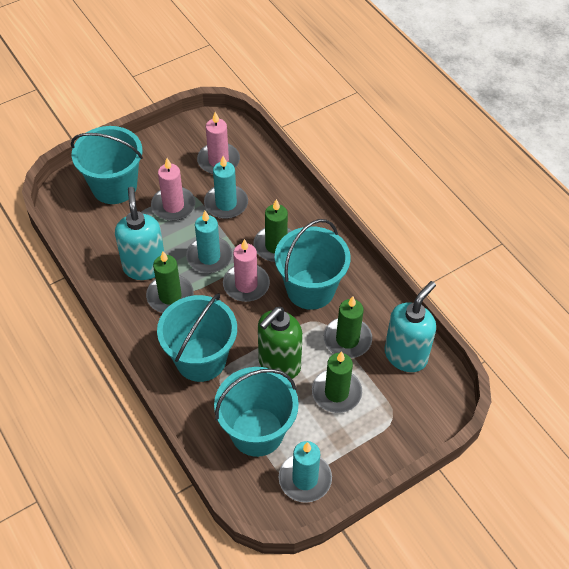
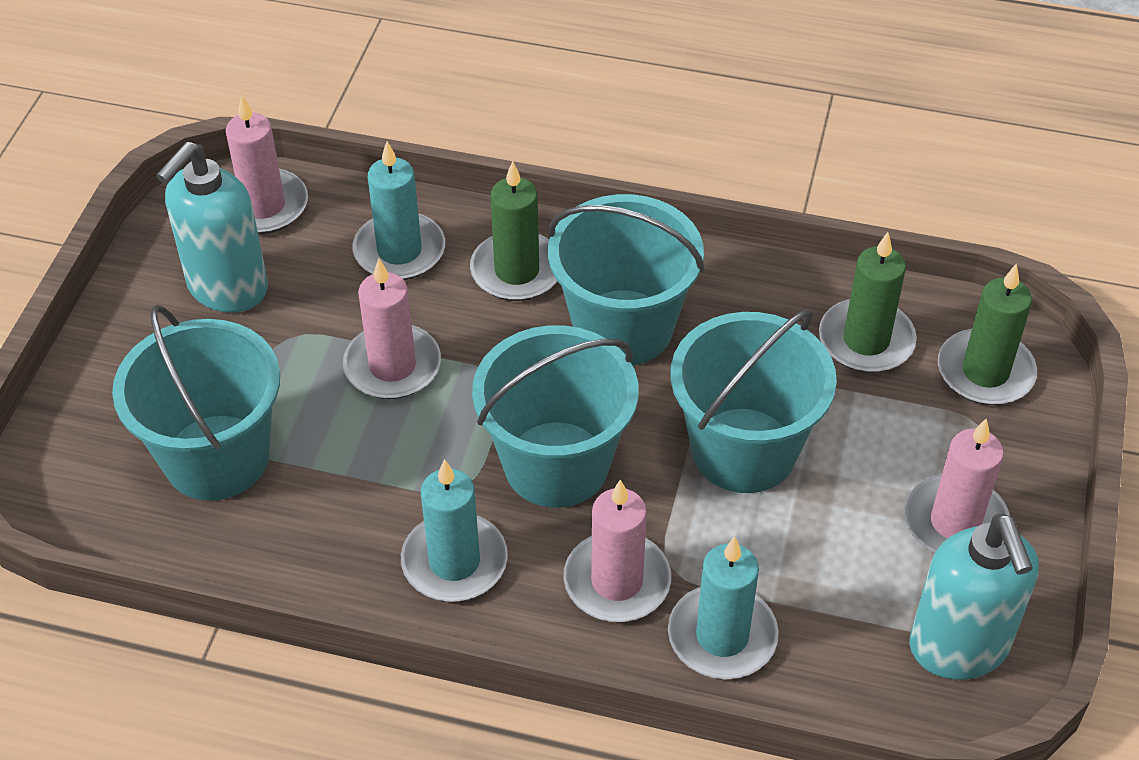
green candle: [146,251,194,313] [254,199,292,262] [312,351,362,413] [324,296,372,358] = 4 -> [470,161,557,301] [819,232,917,373] [938,263,1037,405] = 3
green soap dispenser: [258,307,303,379] = 1 -> none = 0
pink candle: [151,158,195,221] [197,112,240,174] [223,239,270,302] = 3 -> [226,96,308,234] [343,258,441,399] [563,479,671,622] [904,418,1010,554] = 4

